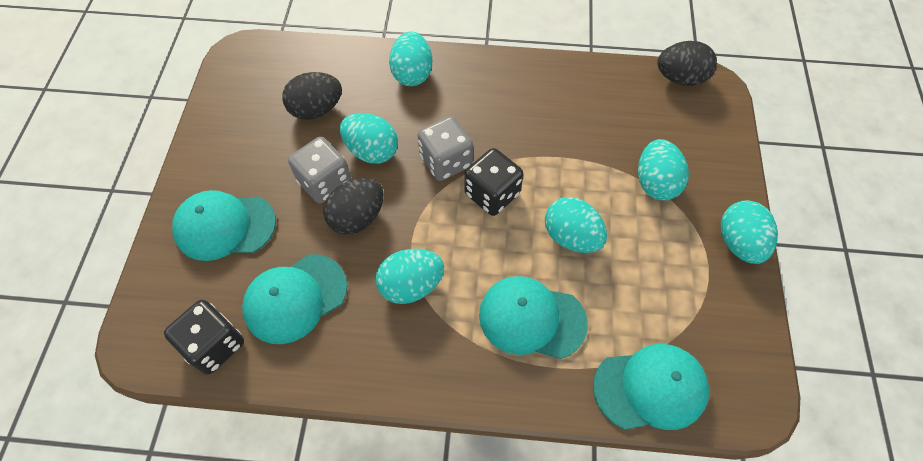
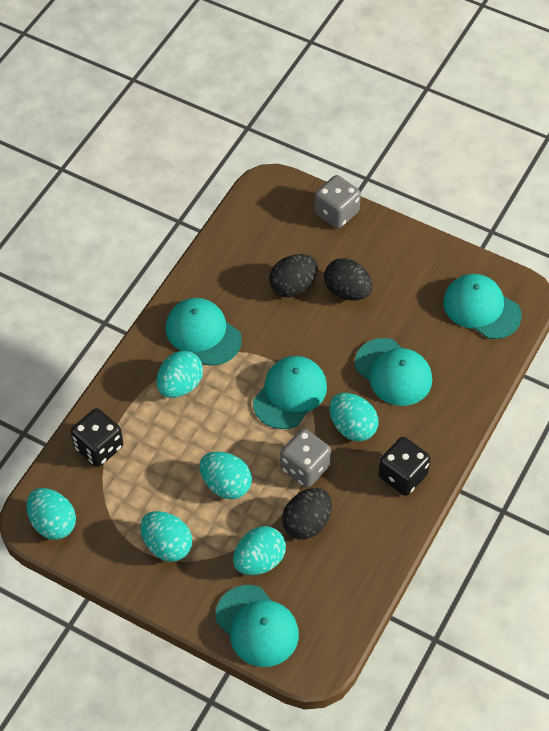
turquoise cap: [172,190,276,261] [242,254,347,344] [479,276,588,359] [593,344,709,430] = 4 -> [165,298,242,366] [215,585,299,667] [253,356,327,429] [355,338,432,406] [443,274,522,339] = 5

